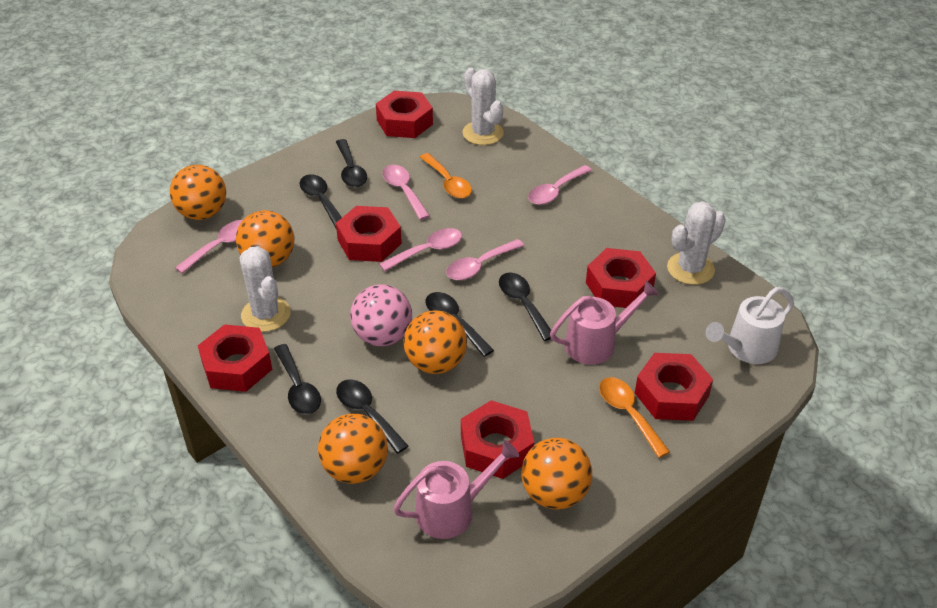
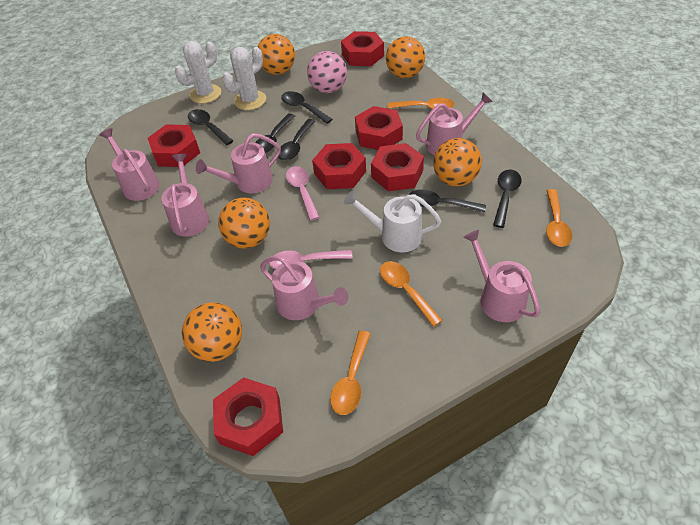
orange spoon: [420,153,472,198] [599,377,670,458] = 2 -> [330,331,371,415] [380,261,443,327] [388,98,455,109] [546,189,572,247] = 4
pink spoon: [175,220,243,274] [379,228,462,271] [382,165,430,220] [446,239,524,280] [528,165,592,205] = 5 -> [269,250,353,269] [286,166,320,221] = 2
pink watering can: [393,440,519,539] [550,281,659,365] = 2 -> [100,128,160,201] [161,154,209,237] [196,133,281,193] [260,256,349,320] [416,93,493,155] [463,230,540,322] = 6
white cactus: [239,246,291,332] [462,68,504,145] [667,201,726,285] = 3 -> [175,41,221,104] [222,47,266,110] = 2

